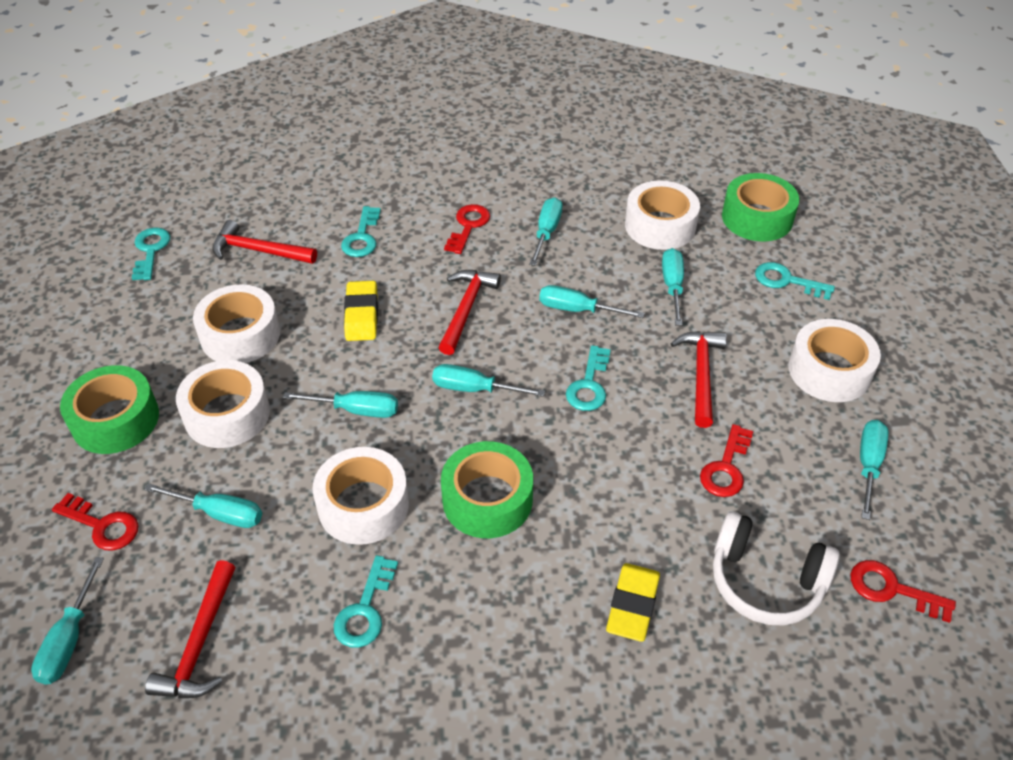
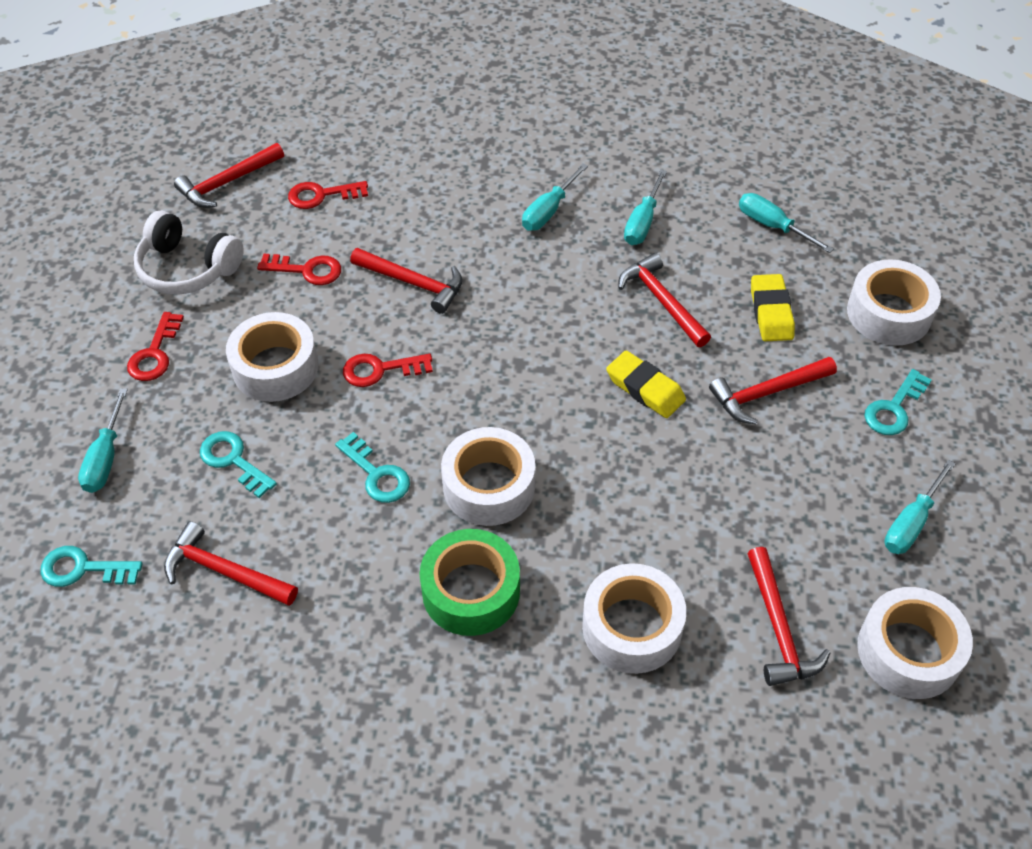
green tape: [60,365,159,454] [441,441,533,538] [722,173,799,242] = 3 -> [420,529,520,636] = 1
red hammer: [145,560,235,698] [212,220,317,264] [438,270,501,355] [671,331,727,428] = 4 -> [164,521,298,606] [174,143,284,208] [350,248,462,314] [618,253,711,347] [709,357,837,424] [747,547,830,686] = 6
turquoise key: [132,228,170,280] [334,555,398,648] [341,206,381,257] [566,345,611,411] [755,262,835,300] = 5 -> [40,546,142,587] [200,431,277,498] [335,432,410,503] [865,369,932,435] = 4
turquoise screwdriver: [31,557,104,685] [144,483,262,528] [283,391,398,418] [432,364,545,397] [529,197,563,266] [539,285,645,318] [662,248,684,326] [860,420,888,520] = 8 -> [78,388,128,493] [522,163,588,231] [624,170,667,245] [739,193,834,253] [884,460,956,554] = 5

